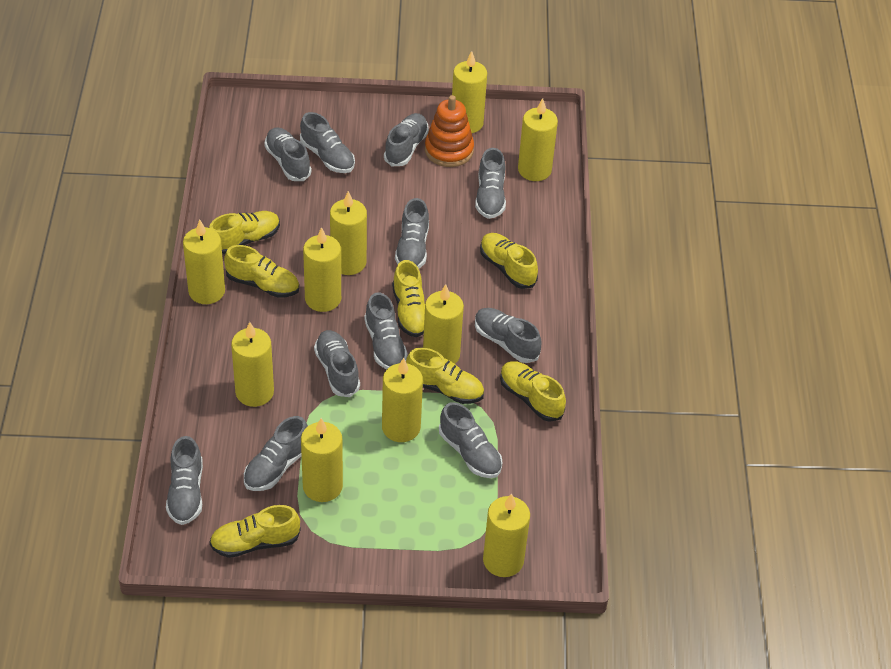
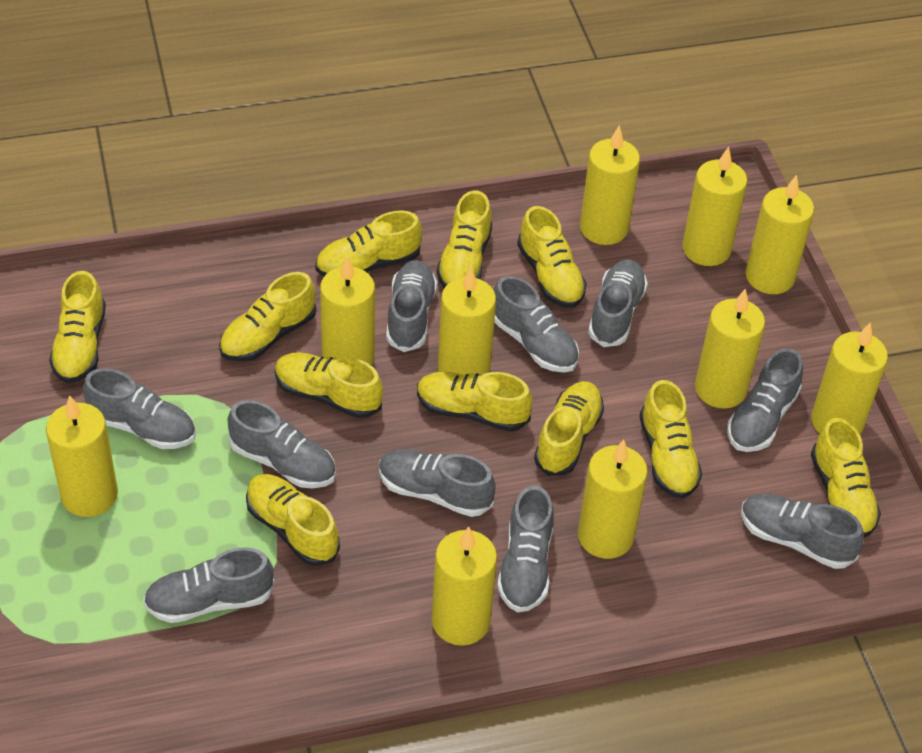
grey shoe: [166,436,203,525] [244,416,308,491] [264,127,311,181] [300,112,355,173] [314,330,360,397] [364,293,408,369] [384,113,429,166] [395,198,429,268] [439,402,503,478] [475,148,506,219] [475,308,542,363] = 11 -> [83,368,196,449] [143,547,274,623] [228,400,336,488] [379,449,496,517] [386,260,437,352] [494,276,579,373] [497,486,554,612] [588,259,648,347] [727,348,803,452] [741,494,864,569] = 10
orange stacking toy: [425,95,474,167] = 1 -> none = 0
yellow shoe: [209,211,280,255] [209,505,301,558] [224,245,299,298] [392,260,425,337] [406,348,484,404] [480,233,538,289] [500,361,566,422] = 7 -> [49,271,106,383] [219,272,316,362] [246,474,340,566] [275,352,383,419] [315,211,422,276] [417,372,532,432] [437,191,492,288] [517,206,587,308] [534,381,604,476] [639,380,702,499] [811,418,881,538] = 11

